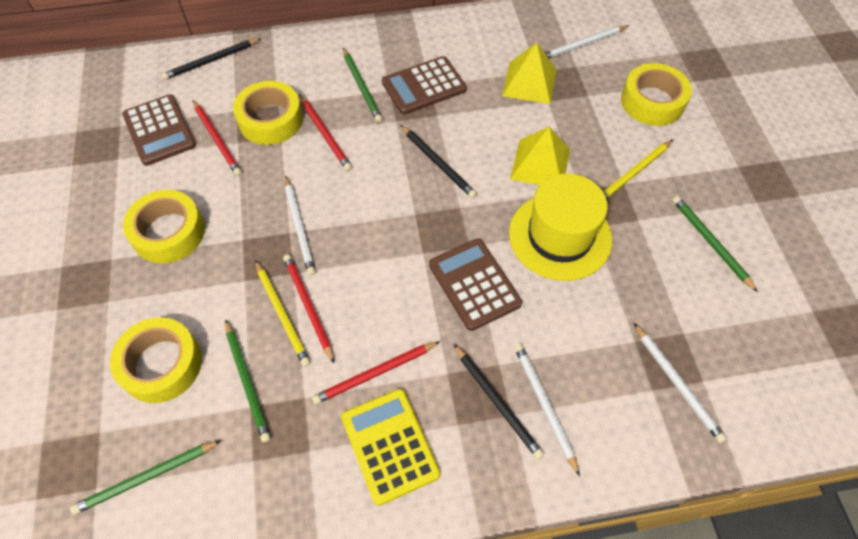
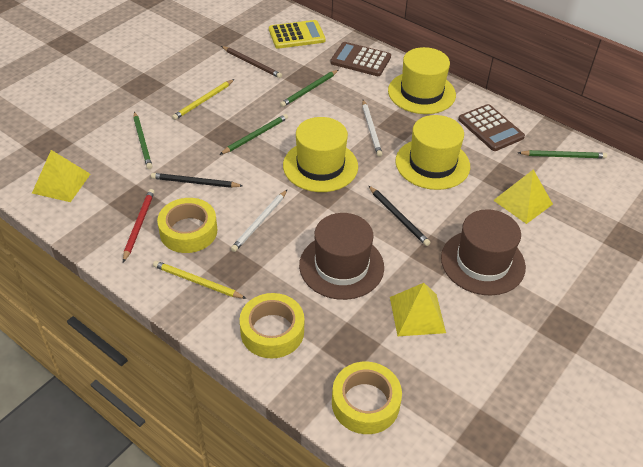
black pencil: [162,38,262,80] [401,125,477,198] [454,344,544,459] = 3 -> [151,173,243,188] [368,185,430,246] = 2
brown calculator: [122,94,196,166] [382,56,467,115] [429,238,522,331] = 3 -> [330,42,391,76] [458,104,525,151] = 2
brown hat: none = 0 -> [299,213,384,300] [441,209,526,295] = 2
brown pencil: none = 0 -> [221,46,282,78] = 1
red pencil: [193,100,242,176] [283,254,334,363] [299,94,352,171] [312,341,440,405] = 4 -> [123,189,155,262] = 1
white pencil: [285,176,316,276] [514,344,580,476] [544,25,628,59] [634,323,727,443] = 4 -> [231,190,287,252] [362,100,382,157] = 2
yellow hat: [509,174,612,281] = 1 -> [283,117,358,192] [388,47,456,114] [395,115,470,190] = 3
yellow pyramid: [502,43,556,104] [510,127,570,185] = 2 -> [32,150,90,202] [390,283,446,336] [493,170,553,224] = 3
yellow tape: [110,317,202,403] [123,190,205,263] [233,81,303,145] [621,63,692,126] = 4 -> [157,198,217,253] [240,293,304,359] [332,362,402,434] = 3

